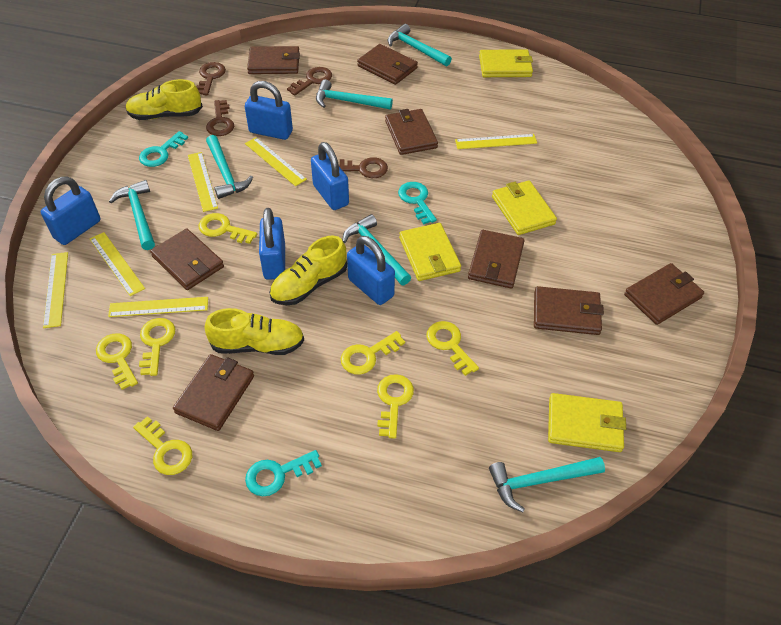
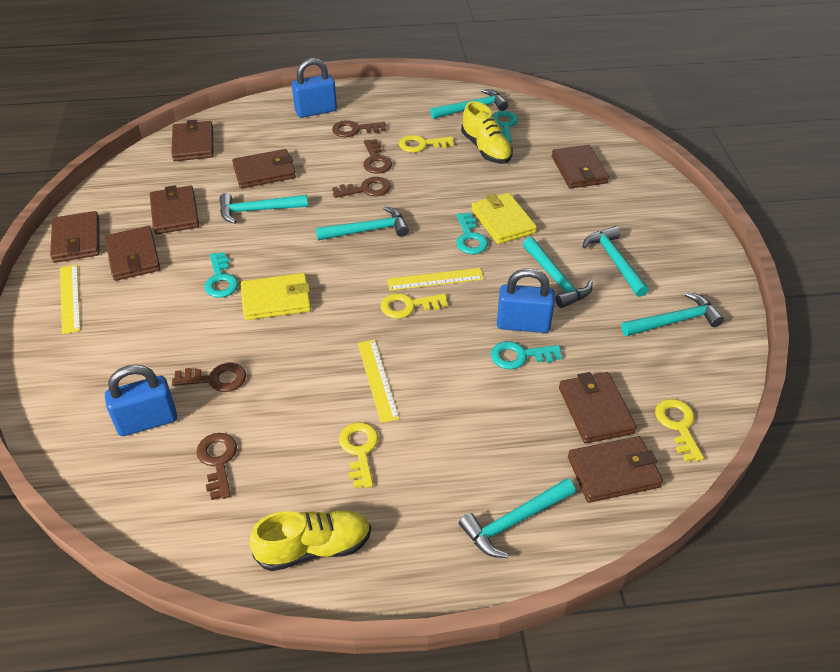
blue padlock: [41,176,101,245] [245,81,293,140] [259,208,285,280] [311,142,349,210] [347,236,395,305] = 5 -> [105,365,177,436] [292,58,337,118] [497,268,555,333] = 3
brown key: [196,62,226,95] [206,100,234,136] [287,67,332,96] [339,157,388,178] = 4 -> [172,363,246,392] [196,433,237,500] [332,120,386,137] [332,177,391,198] [363,139,392,174] = 5
turquoise hammer: [109,180,155,250] [206,135,253,199] [316,80,393,110] [342,214,411,285] [388,24,452,66] [489,457,605,512] = 6 -> [220,193,308,224] [316,206,409,240] [430,89,508,119] [459,478,575,558] [523,237,593,308] [582,226,649,297] [621,292,724,336] = 7
turquoise key: [139,131,188,167] [245,450,322,496] [398,182,437,224] = 3 -> [204,252,239,298] [456,213,488,254] [491,341,562,369] [492,111,518,143] = 4
yellow key: [96,333,138,390] [133,416,192,475] [139,318,175,376] [198,213,257,244] [341,331,405,375] [377,374,414,439] [426,321,479,376] = 7 -> [339,422,379,488] [381,293,448,319] [399,135,454,153] [655,399,704,462] = 4
yellow ruler: [43,252,68,328] [90,232,145,296] [108,297,208,317] [188,152,218,212] [245,137,307,186] [455,134,537,149] = 6 -> [60,265,80,334] [358,340,400,423] [387,268,484,291] = 3
yellow shoe: [125,79,203,120] [205,308,304,355] [269,235,347,305] = 3 -> [249,510,371,571] [461,101,513,164] = 2
yellow wallet: [399,223,461,281] [479,49,533,77] [492,180,557,235] [548,393,626,452] = 4 -> [241,273,311,320] [471,193,537,244] = 2

